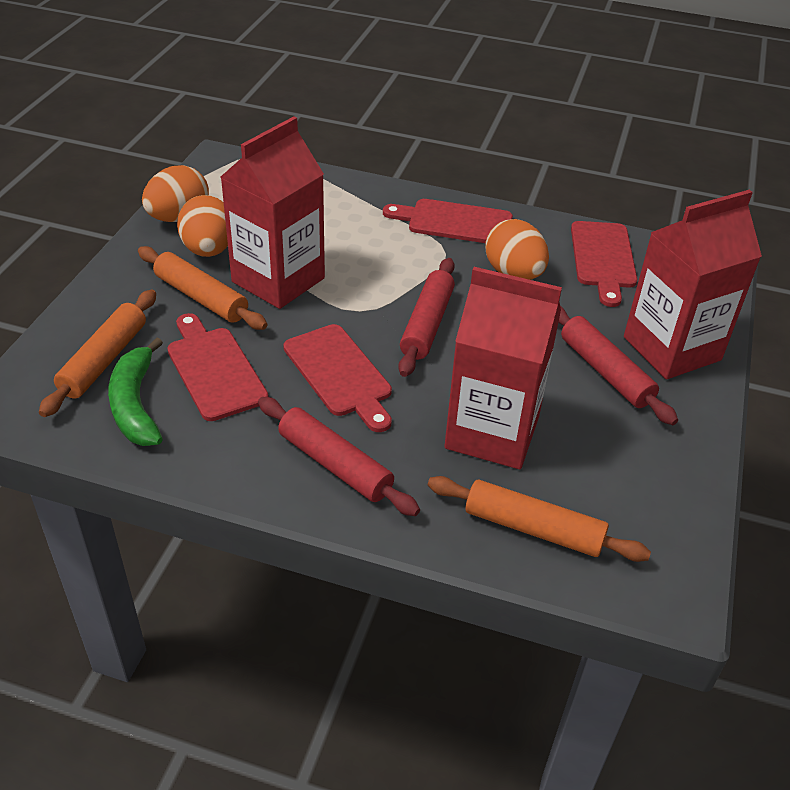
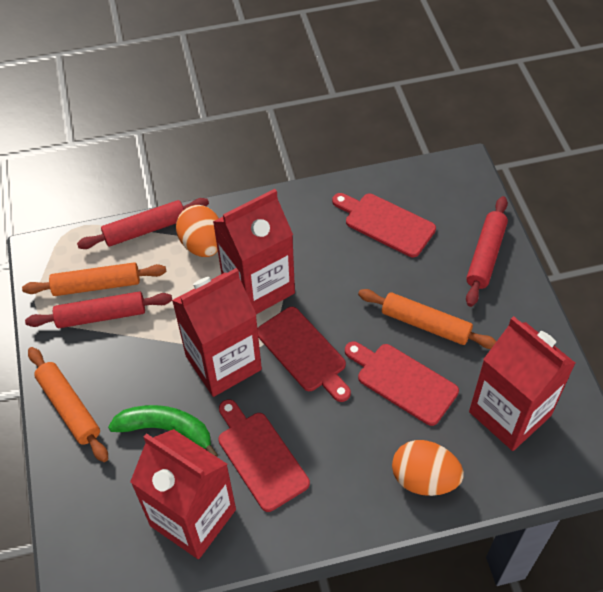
orange egg: [142,165,209,222] [177,195,228,257] [485,219,549,280] = 3 -> [176,205,219,257] [392,440,464,496] = 2
red carton: [221,116,325,309] [444,267,562,469] [624,190,762,379] = 3 -> [130,429,236,559] [172,268,262,397] [213,189,295,314] [469,316,576,451] = 4

